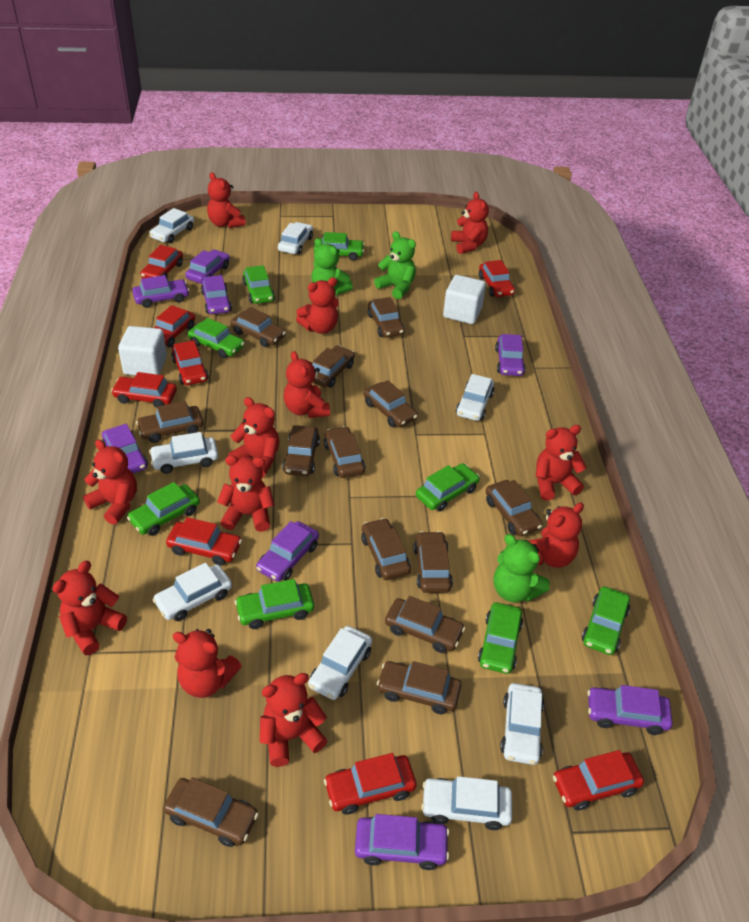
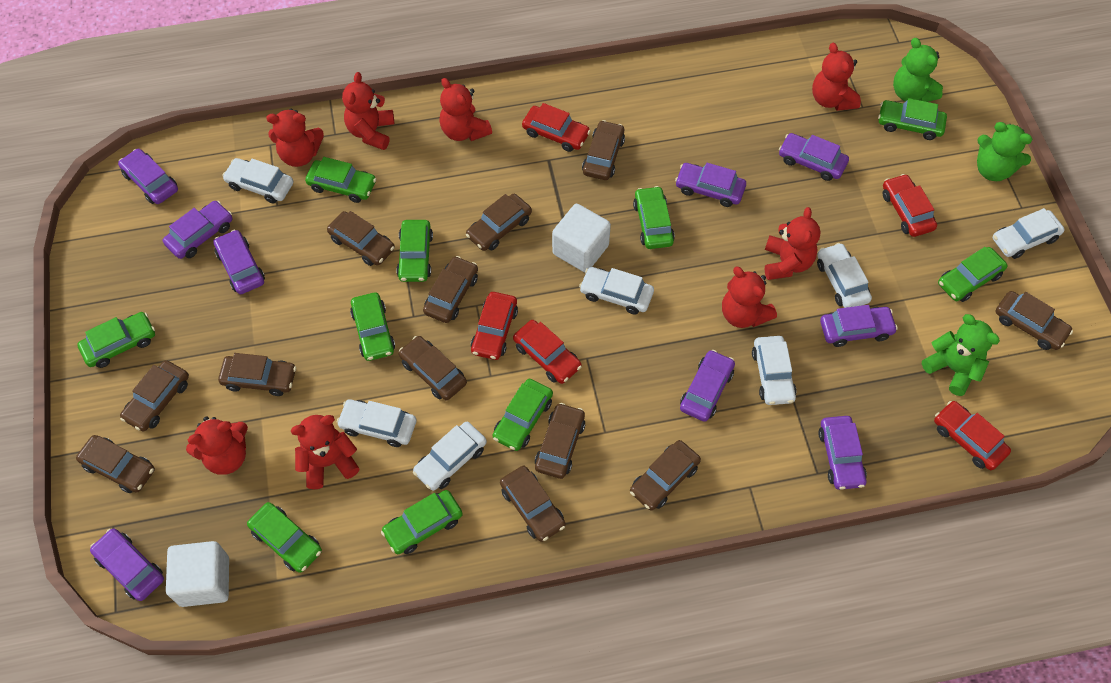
brown car: [136,401,204,443] [163,777,259,847] [231,307,286,347] [282,425,320,476] [312,346,355,388] [324,426,365,478] [361,518,411,580] [364,380,418,427] [368,297,405,338] [377,661,461,714] [385,596,465,653] [413,531,453,593] [485,480,543,536] = 13 -> [76,435,155,493] [120,360,189,432] [218,353,296,396] [327,211,395,266] [399,336,467,401] [423,256,478,323] [466,194,532,251] [500,466,566,542] [535,403,585,479] [582,120,625,180] [630,440,701,511] [995,291,1073,350] = 12
green car: [127,482,200,536] [188,318,245,358] [235,579,314,629] [242,265,275,304] [314,232,365,261] [416,463,480,511] [478,602,523,674] [582,586,630,655] = 8 -> [77,312,155,368] [247,502,322,573] [305,157,376,203] [350,292,395,361] [381,490,463,554] [396,220,433,282] [492,379,553,451] [633,186,675,249] [878,98,947,140] [938,247,1008,302] = 10
purple car: [102,424,148,473] [132,275,189,308] [185,250,230,284] [201,275,232,314] [256,521,319,582] [355,814,449,870] [495,334,526,376] [587,685,673,735] = 8 -> [90,528,164,601] [118,149,178,204] [163,201,232,259] [213,230,265,294] [675,163,746,207] [680,350,735,422] [779,133,849,181] [818,416,867,490] [820,305,898,347] = 9
red car: [111,372,177,408] [141,245,183,278] [154,305,195,347] [166,517,242,566] [171,340,209,385] [324,753,417,815] [479,260,515,297] [553,750,644,811] = 8 -> [471,292,518,360] [513,320,582,384] [522,103,591,152] [883,174,937,237] [934,401,1011,470] = 5
red teddy bear: [53,561,127,655] [83,440,137,525] [173,629,242,698] [207,172,246,228] [217,455,274,532] [228,397,279,478] [260,673,328,767] [284,351,330,418] [296,277,339,334] [451,192,489,254] [527,503,584,568] [536,425,587,501] = 12 -> [186,416,248,475] [266,109,324,167] [291,415,359,489] [342,72,394,150] [439,78,492,141] [722,267,777,328] [764,207,820,280] [812,43,861,111] = 8
white car: [149,208,194,243] [149,432,218,474] [153,563,232,621] [278,222,313,254] [308,626,372,700] [421,776,512,830] [456,374,494,421] [500,683,544,765] = 8 -> [222,158,293,203] [337,399,416,447] [413,422,487,491] [579,267,654,314] [752,336,797,405] [817,243,872,308] [993,208,1065,259] = 7

